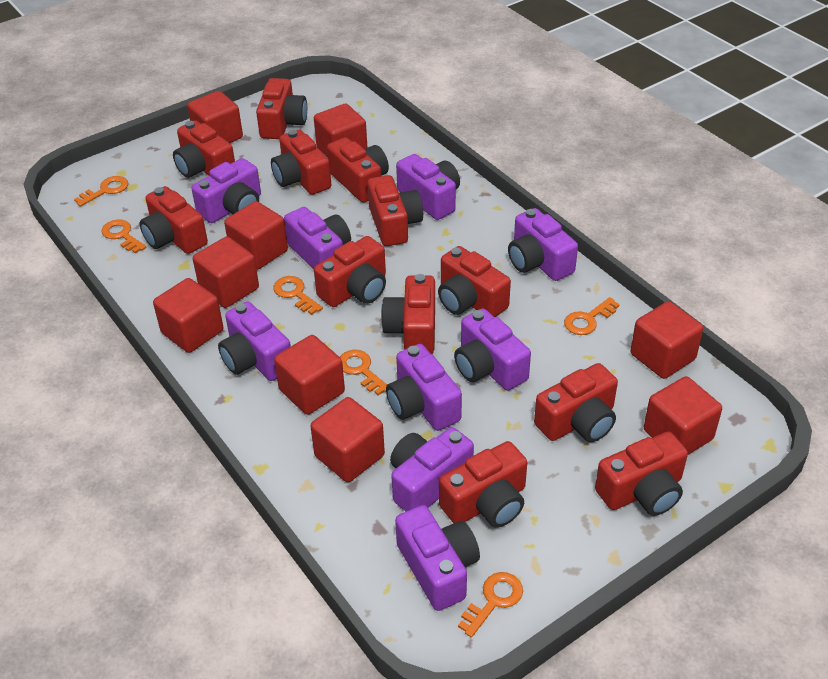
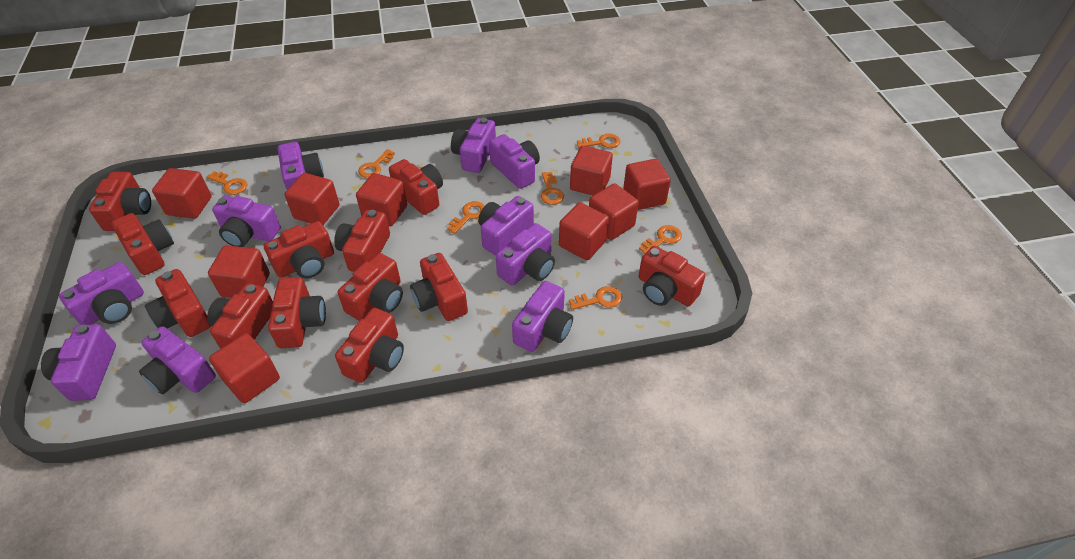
orange key: [74,176,128,207] [101,220,147,254] [273,276,323,315] [340,350,387,395] [458,572,523,638] [564,297,620,335] = 6 -> [207,171,248,195] [358,149,395,178] [447,201,485,234] [541,172,564,205] [569,286,622,310] [577,133,621,148] [639,225,682,254] = 7
purple camera: [192,158,261,223] [218,301,291,381] [284,207,351,269] [386,344,462,431] [390,427,474,512] [395,505,480,611] [396,154,460,220] [454,308,531,390] [508,208,578,281] = 9 -> [41,324,116,401] [59,262,144,325] [139,326,216,394] [212,196,281,247] [277,142,324,190] [451,118,496,173] [478,196,534,256] [489,134,540,189] [496,223,555,285] [512,281,573,352] = 10

